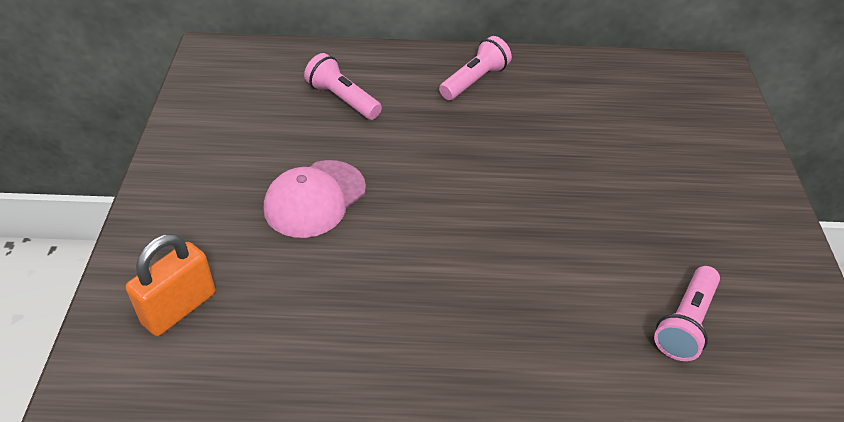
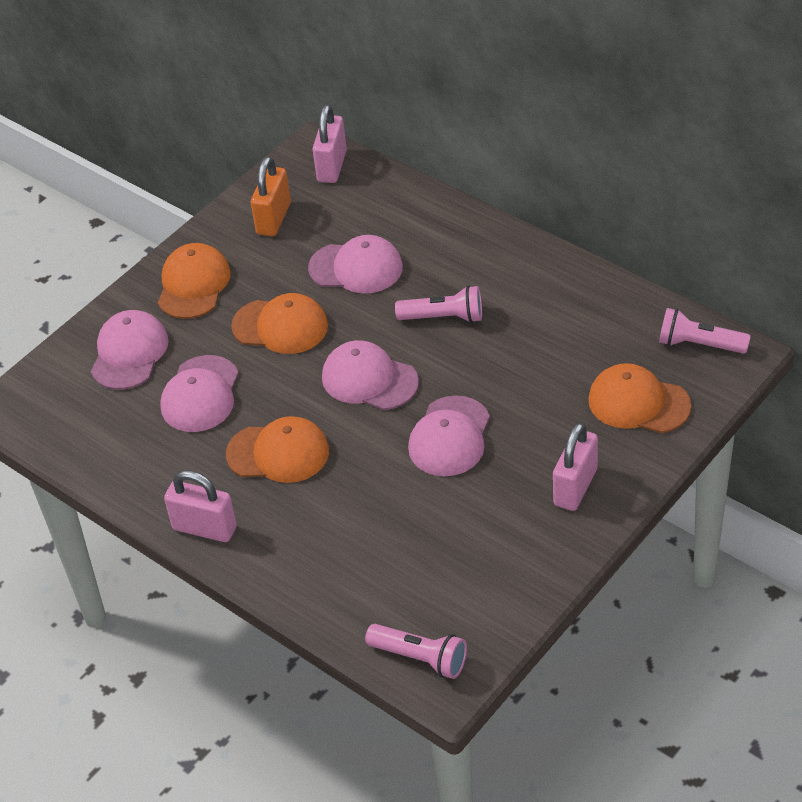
orange cap: none = 0 -> [158,243,231,319] [226,416,329,483] [231,293,328,354] [588,363,691,433] = 4
pink cap: [264,160,366,238] = 1 -> [91,310,169,390] [160,355,239,432] [308,235,403,293] [322,340,419,410] [408,395,490,476] = 5
pink padlock: none = 0 -> [164,470,237,542] [312,105,347,183] [553,423,598,511] = 3

